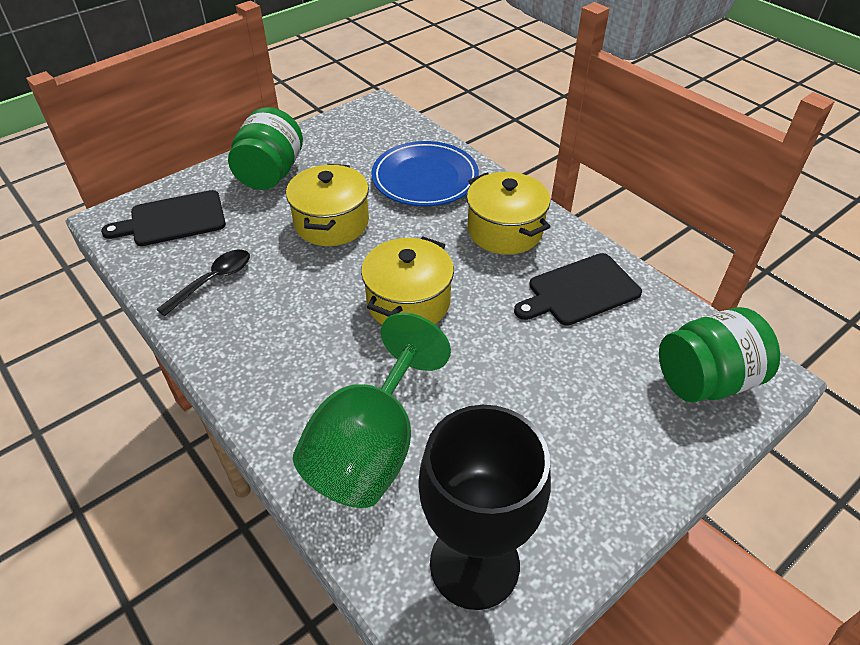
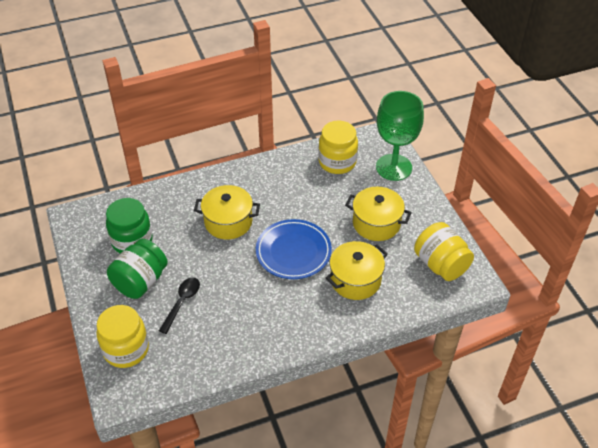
black cutting board: [101,190,226,246] [514,253,642,326] = 2 -> none = 0
black goblet: [419,405,551,610] = 1 -> none = 0
yellow jar: none = 0 -> [96,305,149,368] [318,120,358,174] [414,222,474,281] = 3

